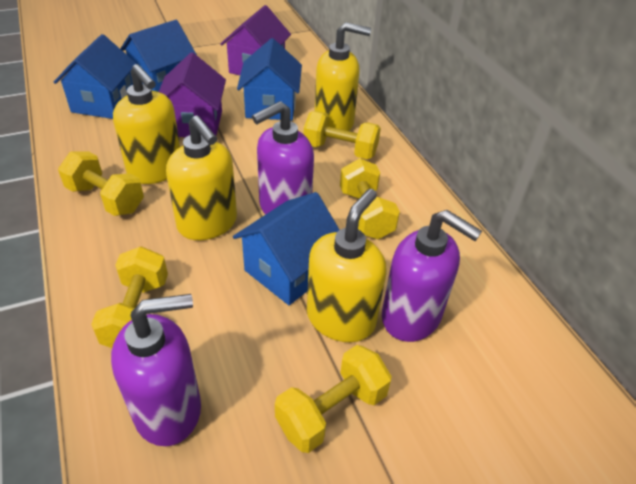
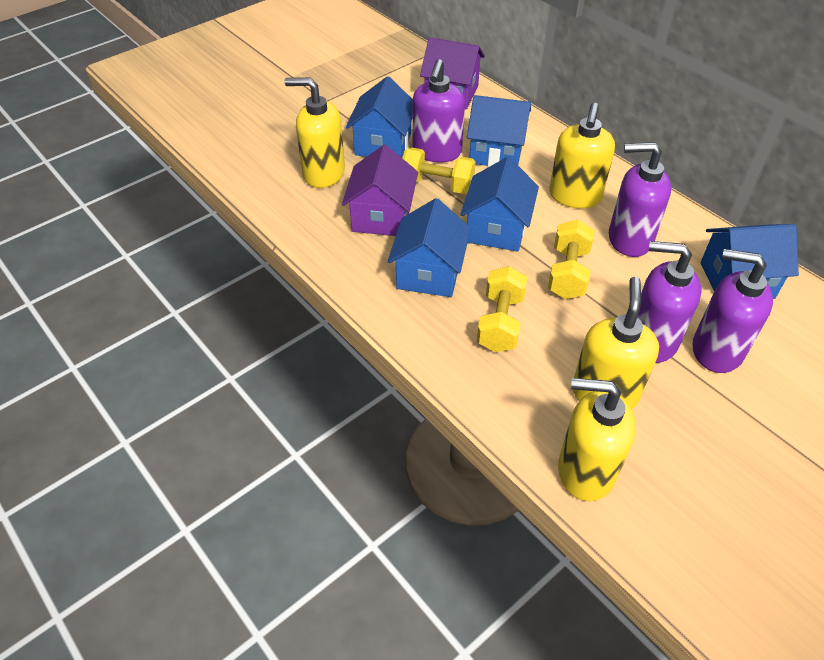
blue house: [54,34,137,119] [120,20,197,92] [233,192,340,305] [237,38,302,120] = 4 -> [346,76,413,158] [388,198,471,297] [460,157,539,252] [467,95,531,167] [700,224,799,299] = 5
purple soap dispenser: [111,294,201,446] [252,101,314,215] [382,210,482,342] = 3 -> [413,59,465,162] [609,142,671,257] [637,241,702,363] [693,249,773,373] = 4
yellow dumbbell: [58,151,144,216] [91,246,168,348] [275,345,392,453] [304,111,381,159] [340,159,400,239] = 5 -> [402,148,475,194] [477,266,527,352] [548,220,595,299] = 3

